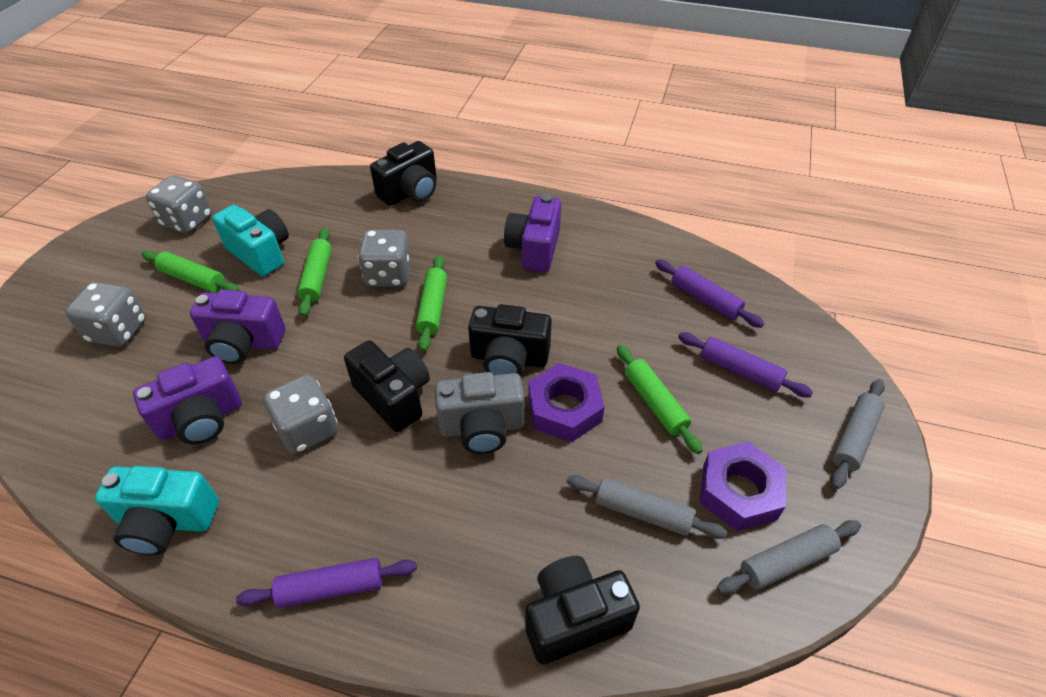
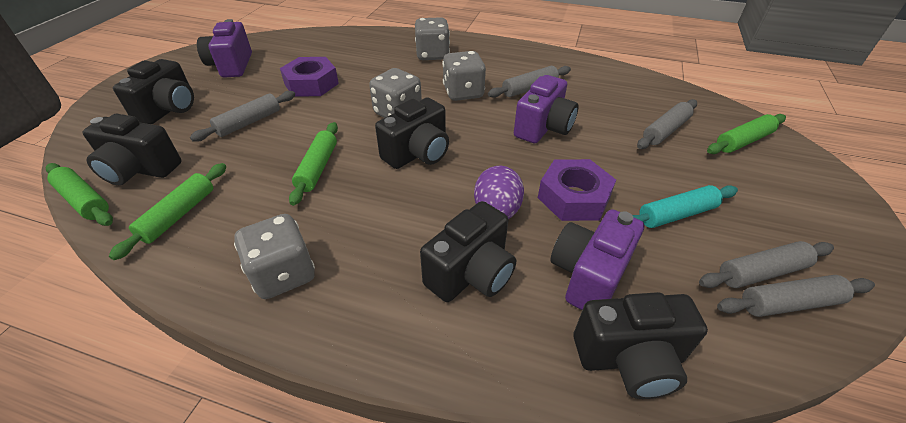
black camera: [344,340,430,432] [370,141,437,206] [468,304,552,376] [525,556,640,664] = 4 -> [83,114,182,185] [113,59,194,124] [375,97,449,169] [420,201,516,302] [574,292,708,399] = 5
grey camera: [435,372,524,454] = 1 -> none = 0
grey rolling pin: [567,475,727,539] [716,520,861,594] [831,379,885,489] = 3 -> [190,91,295,142] [488,66,571,98] [637,99,697,149] [699,241,834,288] [717,275,875,317] = 5
purple egg: none = 0 -> [474,166,524,219] = 1
purple rolling pin: [236,558,417,608] [655,260,764,328] [678,332,813,397] = 3 -> none = 0
turquoise camera: [95,466,219,555] [212,205,289,276] = 2 -> none = 0
turquoise rolling pin: none = 0 -> [633,185,738,228] = 1

